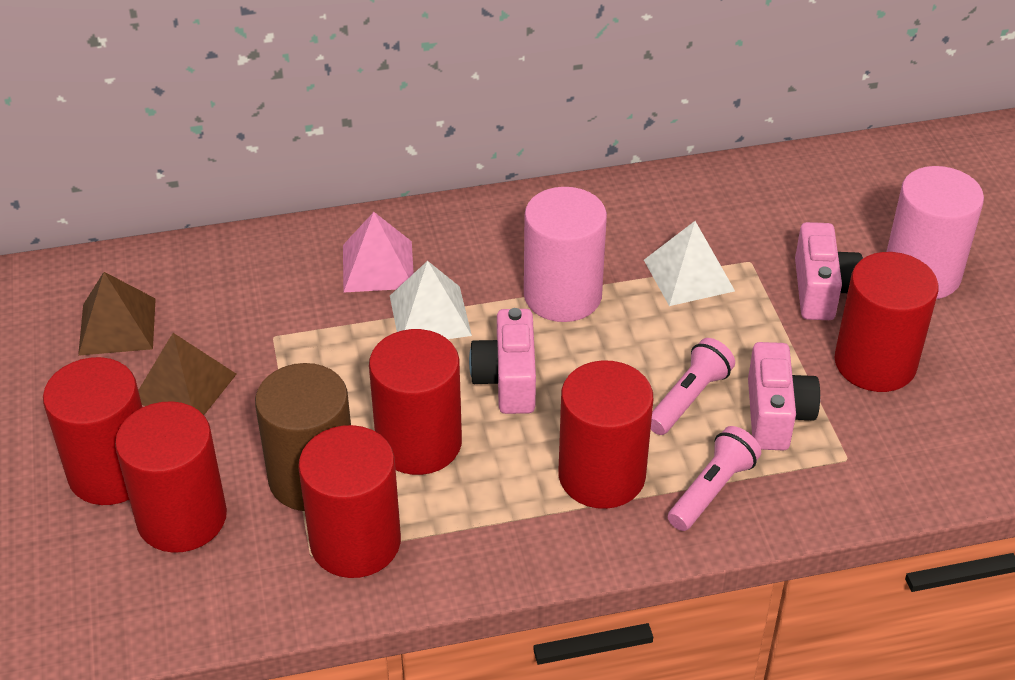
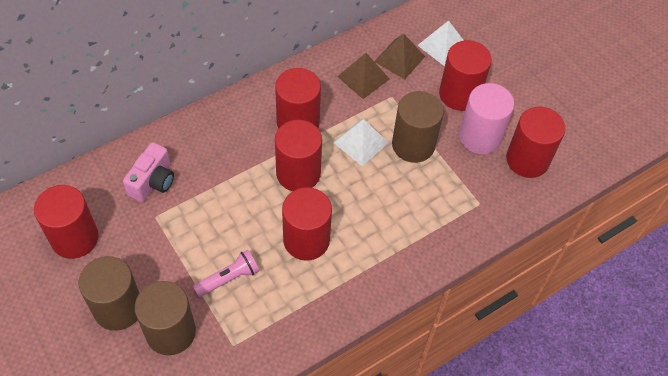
brown cylinder: [255,363,351,511] = 1 -> [79,256,139,331] [135,281,196,355] [392,91,444,163] = 3
pink camera: [469,308,536,414] [748,342,820,450] [795,222,863,320] = 3 -> [123,142,174,202] = 1
pink cylinder: [524,187,607,322] [887,166,984,299] = 2 -> [459,83,514,154] = 1
pink flashlight: [651,338,735,435] [668,426,761,531] = 2 -> [193,250,259,297] = 1
pink pyramid: [343,212,414,293] = 1 -> none = 0

